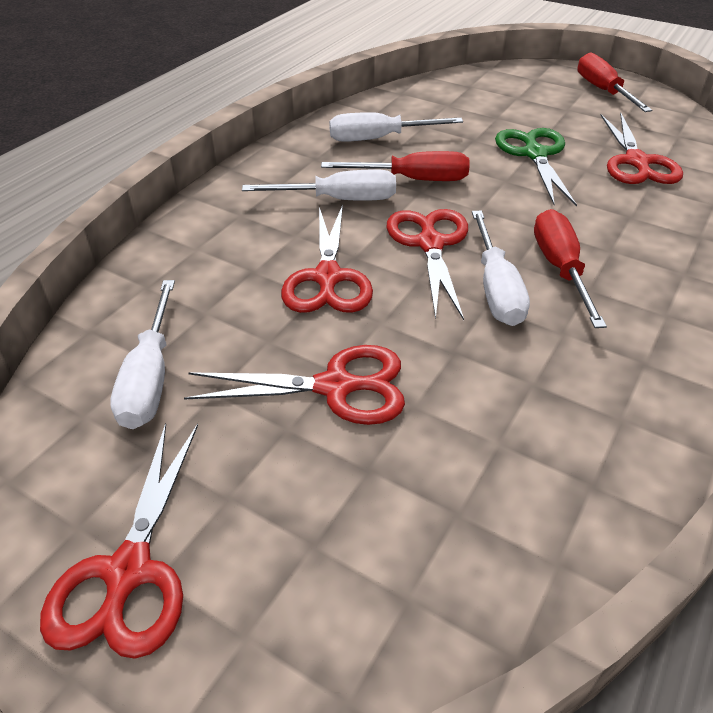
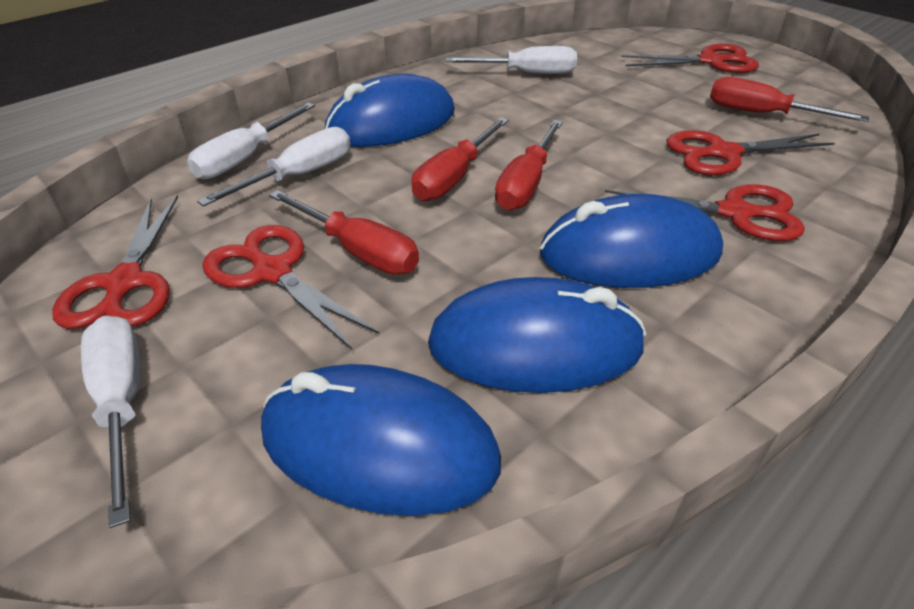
blue mouse: none = 0 -> [261,364,501,516] [325,74,455,147] [428,277,646,393] [540,194,723,288] = 4
green scissors: [495,128,577,207] = 1 -> none = 0
red screwdriver: [321,151,470,181] [534,209,607,328] [577,52,652,112] = 3 -> [269,190,419,275] [412,117,509,201] [495,120,563,211] [710,77,869,122] = 4

